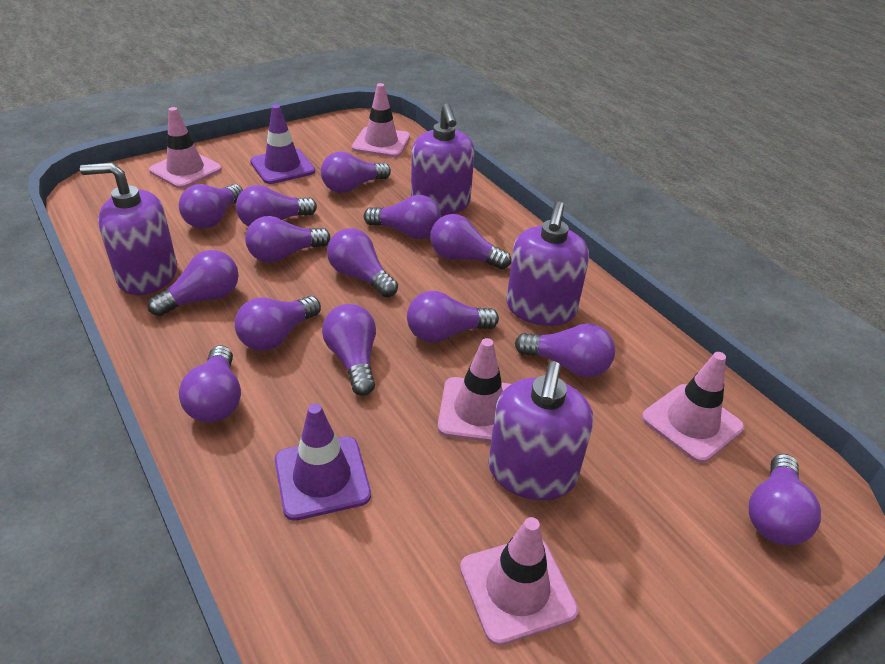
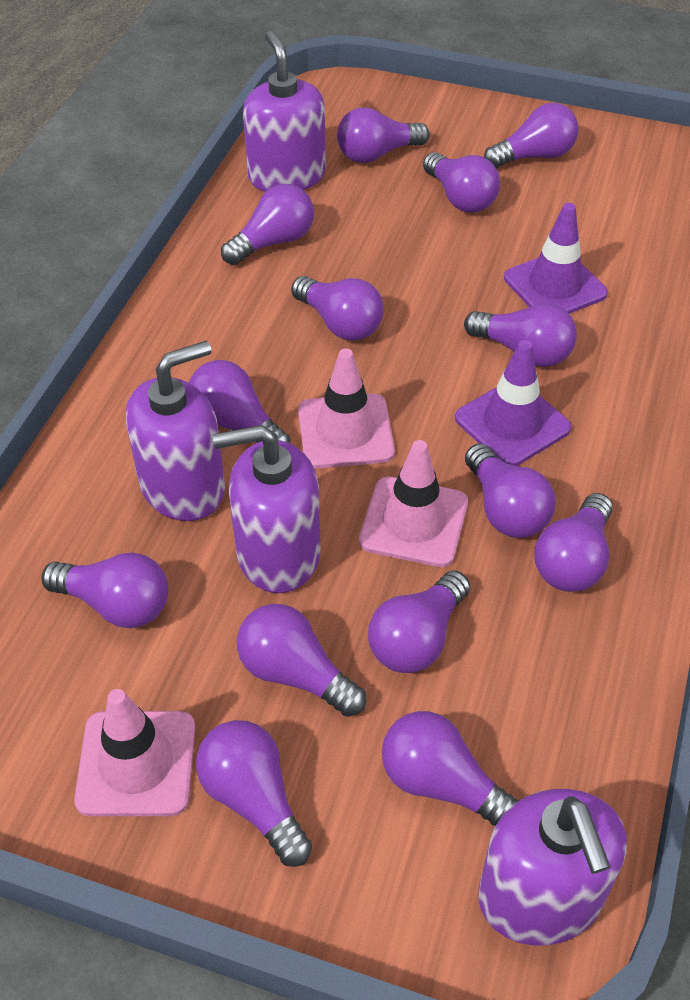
pink traffic cone: [149,107,222,189] [352,83,410,157] [438,338,511,442] [460,517,578,646] [642,352,744,463] = 5 -> [74,689,195,816] [298,348,395,469] [359,440,468,567] = 3

